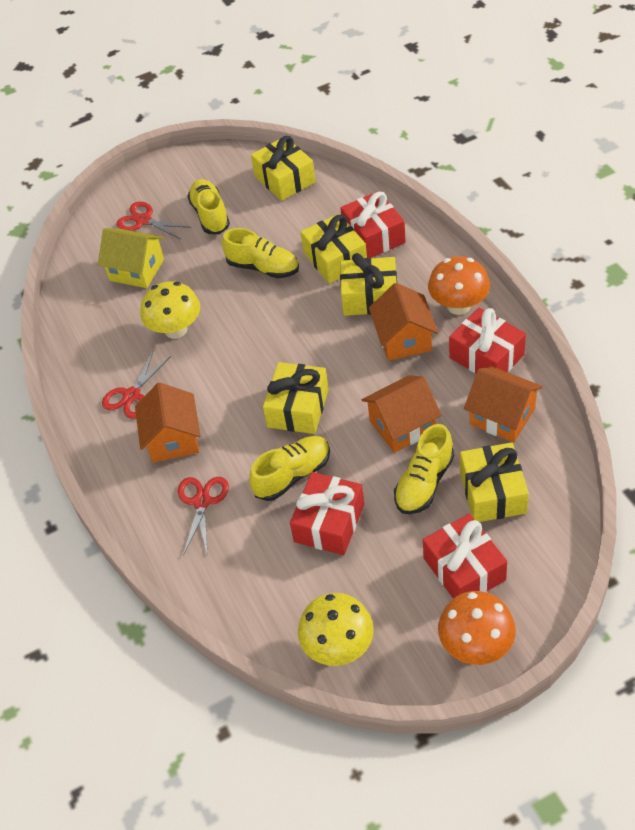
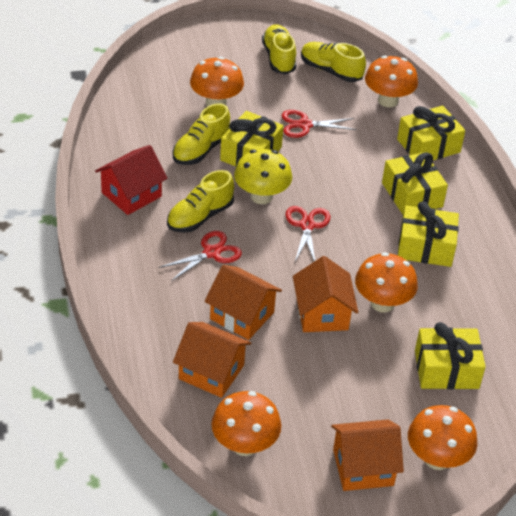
orange mushroom: [428,256,490,315] [438,591,516,665] = 2 -> [190,57,244,107] [211,391,281,456] [355,252,418,313] [365,56,418,107] [408,405,477,470] = 5
red gift: [290,472,364,555] [340,191,406,258] [423,514,507,598] [449,308,526,373] = 4 -> none = 0
red house: none = 0 -> [95,145,168,215] = 1
yellow house: [98,228,164,288] = 1 -> none = 0
yellow mushroom: [140,281,200,339] [298,593,374,666] = 2 -> [234,149,292,204] = 1

